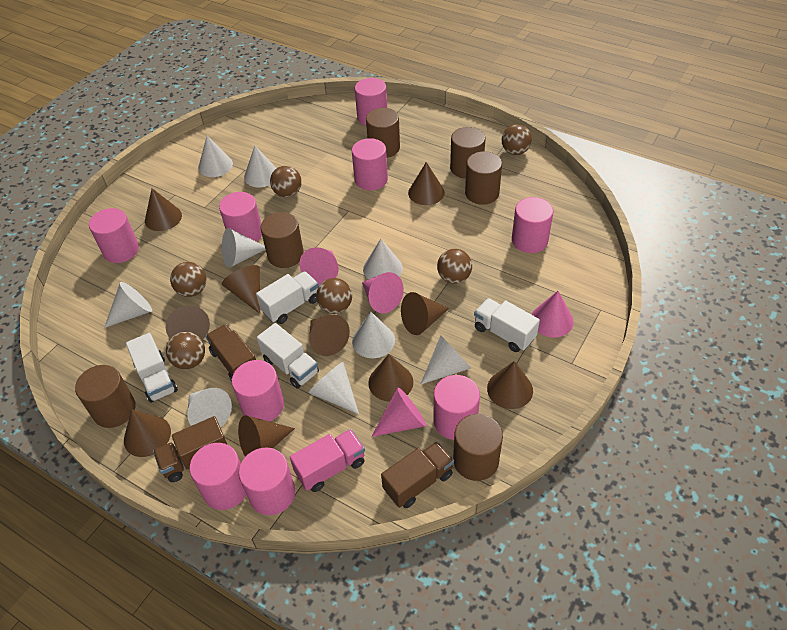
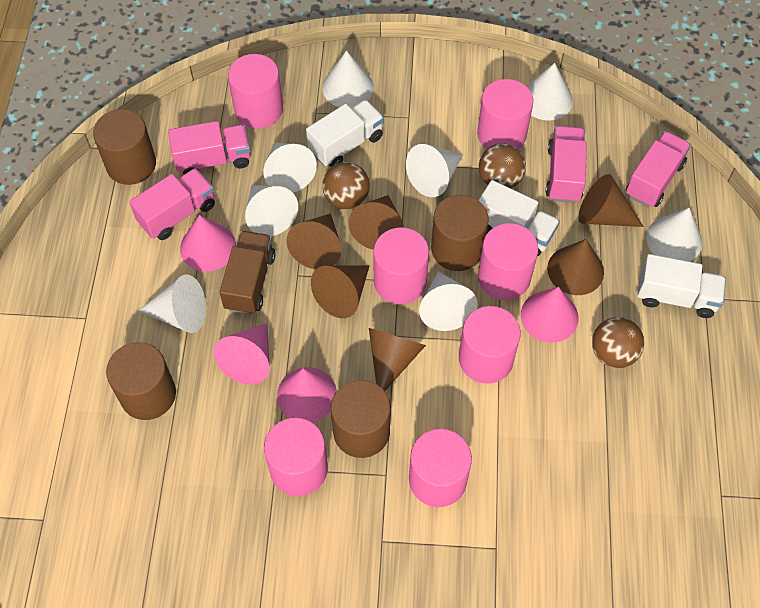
brown ball: [166,332,205,369] [170,262,206,297] [270,166,302,197] [316,278,352,314] [437,249,472,284] [502,124,532,155] = 6 -> [322,162,370,210] [479,143,526,188] [592,317,644,368] = 3
brown cone: [124,409,171,457] [145,188,182,231] [166,305,210,339] [222,265,260,314] [238,415,295,457] [309,314,350,356] [368,354,413,402] [401,292,449,335] [408,162,445,205] [487,361,533,409] = 10 -> [286,214,342,269] [311,266,369,318] [348,195,404,250] [369,328,426,391] [547,239,604,295] [578,174,644,227] = 6
brown cylinder: [75,365,136,428] [261,212,304,268] [366,108,400,158] [450,127,486,179] [453,414,503,481] [465,151,502,205] = 6 -> [93,109,156,185] [106,342,176,420] [331,380,391,458] [431,195,489,271] = 4
brown truck: [153,416,228,482] [206,324,256,381] [381,442,454,508] = 3 -> [219,231,275,315] = 1
pink cylinder: [89,208,139,263] [190,443,246,510] [219,192,262,242] [232,360,284,422] [239,448,295,515] [352,138,388,190] [355,78,387,126] [434,375,480,440] [512,197,553,253] = 9 -> [228,54,283,129] [264,418,328,496] [373,227,429,304] [409,429,472,507] [459,306,521,384] [477,79,533,149] [478,223,538,300] = 7
pink truck: [290,429,365,492] = 1 -> [129,168,215,240] [168,121,251,174] [546,126,587,203] [626,131,691,207] = 4
white cone: [104,282,152,328] [187,388,232,427] [198,136,233,177] [222,228,266,268] [244,146,277,187] [309,362,359,414] [352,312,395,358] [363,239,403,280] [421,335,471,384] = 9 -> [138,274,206,333] [245,185,298,236] [264,143,317,193] [322,51,374,108] [406,144,463,197] [419,271,477,331] [527,63,573,121] [646,208,702,262] = 8
white truck: [126,333,178,403] [256,271,319,324] [257,323,319,389] [474,298,540,352] = 4 -> [306,100,384,167] [479,180,560,256] [637,254,726,318] = 3

